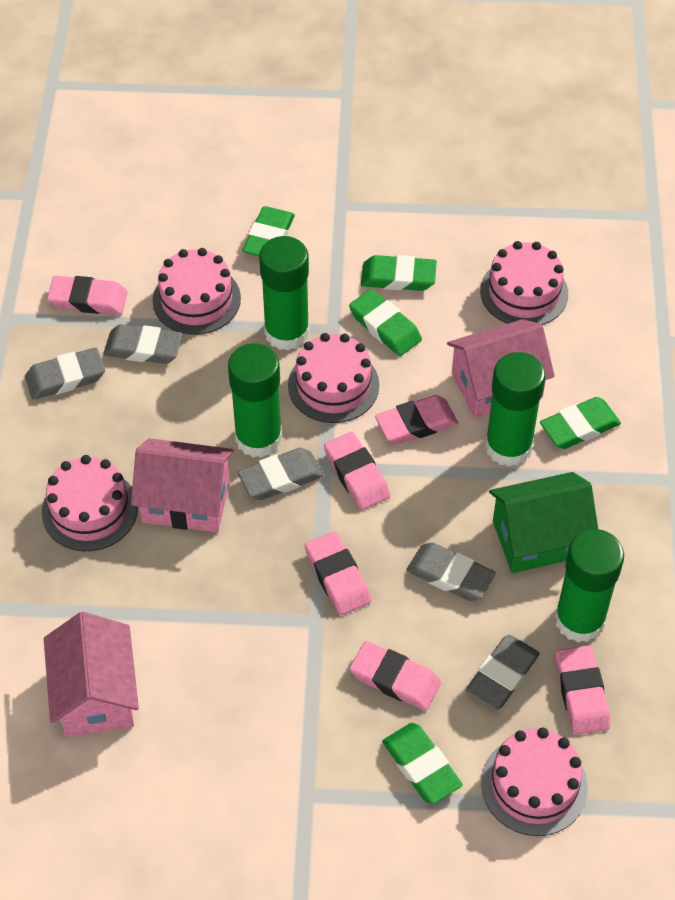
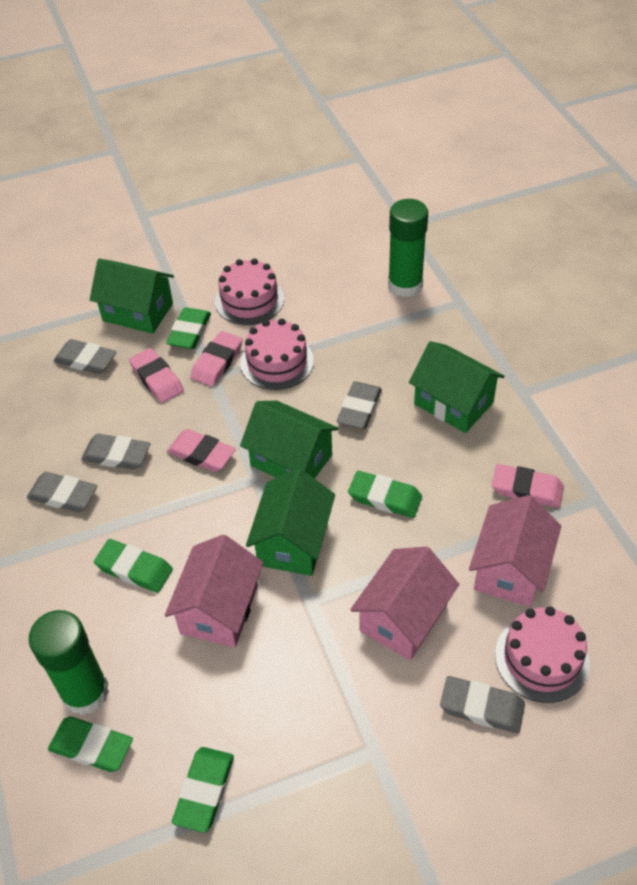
green glue stick: [228,343,282,458] [259,236,310,351] [485,352,545,467] [554,529,624,643] = 4 -> [29,610,109,715] [388,199,428,297] = 2
green house: [489,472,598,573] = 1 -> [90,259,174,334] [240,401,338,479] [246,468,335,576] [409,341,505,433] = 4
pink cake: [42,455,138,551] [152,248,241,335] [288,333,379,423] [480,241,568,325] [481,728,588,836] = 5 -> [215,258,284,325] [240,318,314,390] [495,606,590,703] = 3
pink eraser: [47,276,127,315] [305,531,371,615] [324,432,390,510] [350,641,441,710] [375,395,458,444] [555,645,610,735] = 6 -> [129,348,184,403] [167,429,236,472] [191,331,243,387] [492,464,564,508] = 4

